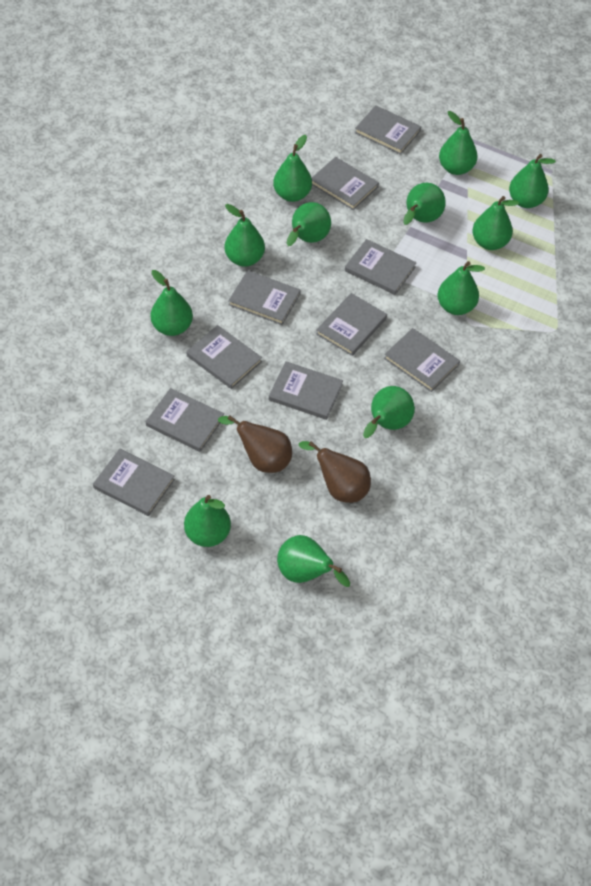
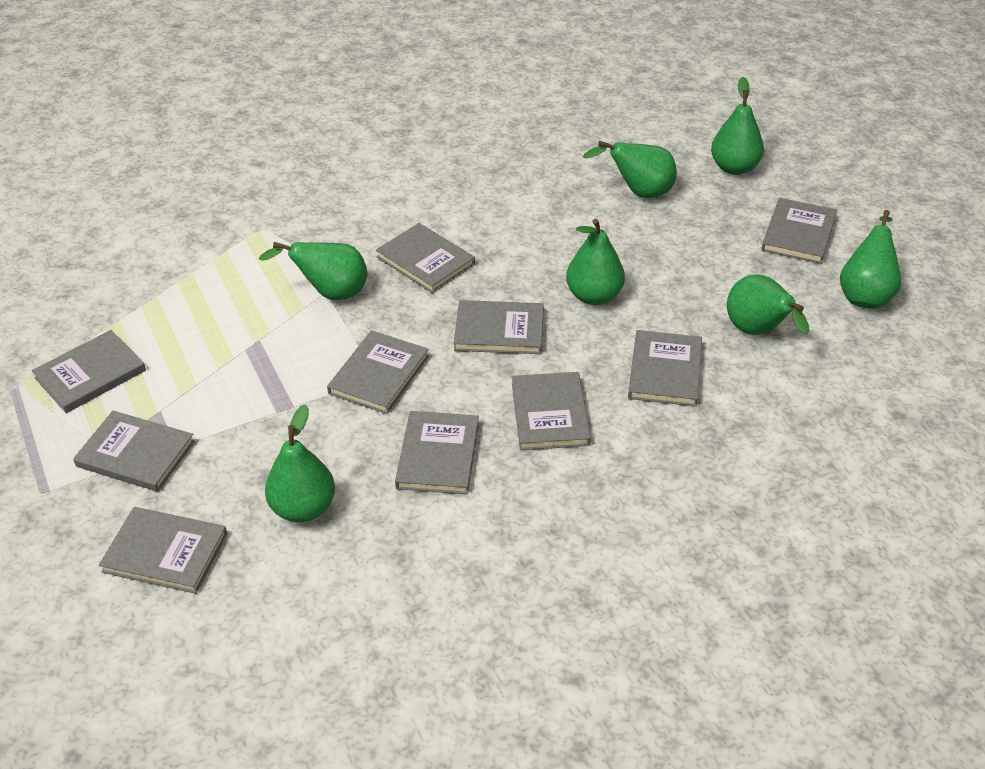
brown pear: [218,415,292,473] [299,441,371,503] = 2 -> none = 0
green pear: [151,270,193,336] [184,495,231,547] [225,204,265,267] [273,135,312,202] [277,535,350,587] [287,202,331,246] [363,386,415,438] [403,183,446,225] [437,261,485,315] [439,111,477,175] [472,196,519,250] [509,154,556,208] = 12 -> [259,242,368,300] [265,404,335,522] [566,219,625,305] [583,141,677,198] [711,77,764,175] [727,275,809,335] [840,210,901,309] = 7

